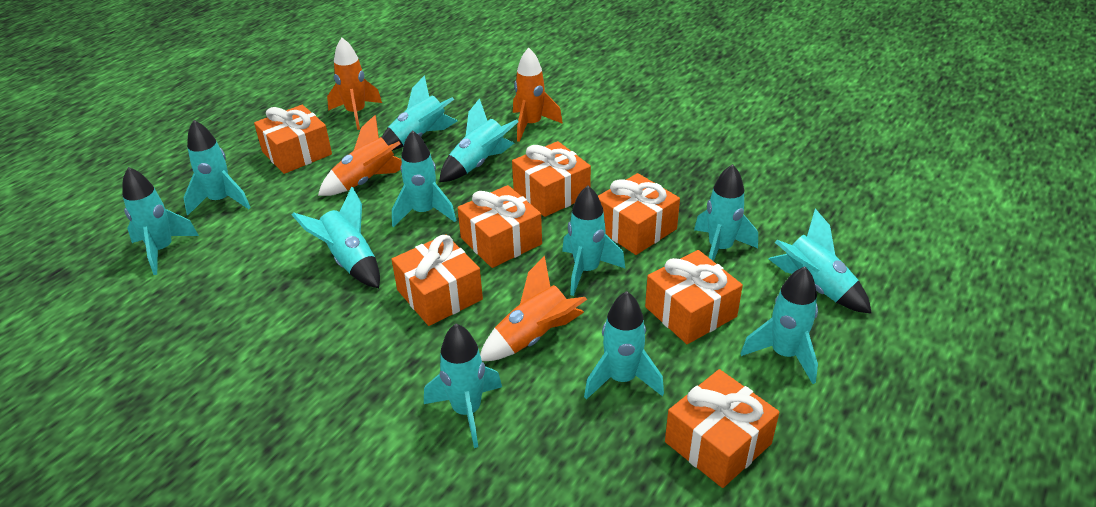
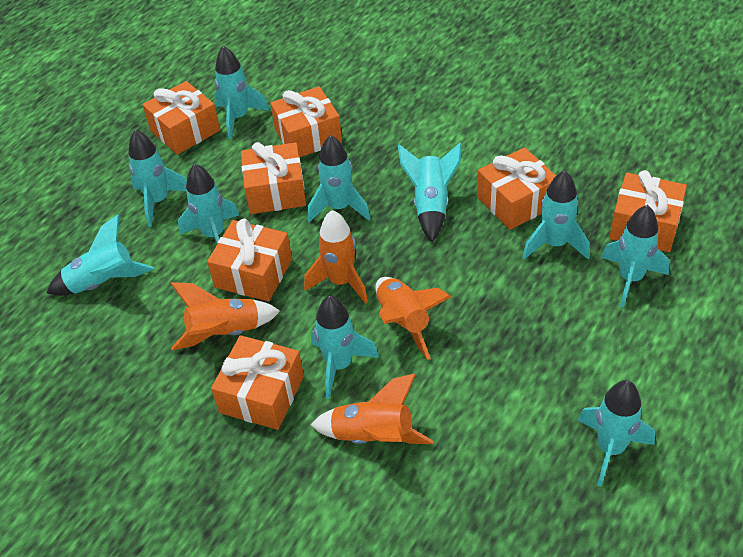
turquoise rocket: [122,167,199,275] [183,120,251,215] [292,187,380,288] [382,75,458,151] [392,130,456,227] [424,324,502,448] [439,98,519,182] [562,186,625,296] [584,291,664,400] [694,164,758,261] [741,267,818,384] [769,209,872,314] = 12 -> [47,214,154,296] [128,130,187,227] [178,164,240,244] [214,46,270,139] [308,135,371,222] [311,295,379,399] [398,142,462,242] [523,170,590,260] [578,380,655,487] [601,205,670,308] = 10

